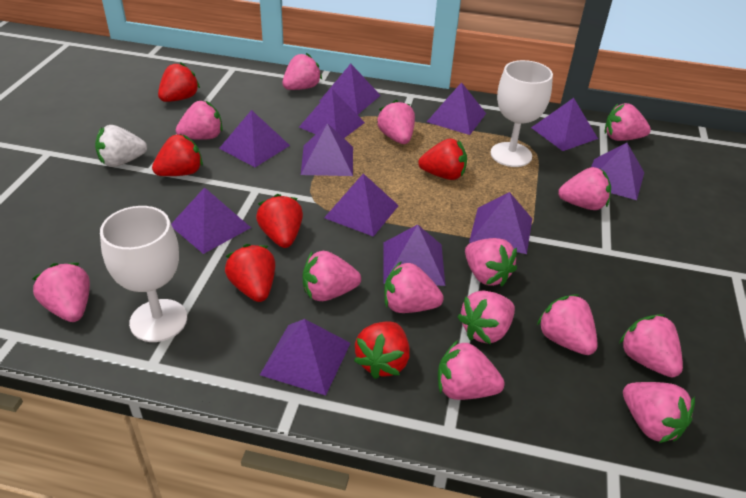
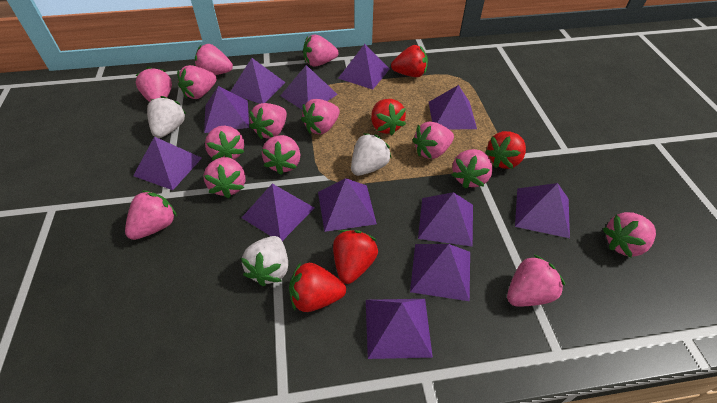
red strawberry: [152,134,203,176] [158,62,200,102] [225,244,275,302] [256,194,303,248] [354,321,410,379] [418,138,467,180] = 6 -> [289,262,346,312] [333,230,378,284] [371,99,406,135] [391,45,428,77] [485,131,526,169] = 5
white goblet: [100,206,187,342] [490,60,553,167] = 2 -> none = 0
white strawberry: [95,125,147,167] = 1 -> [147,96,186,138] [241,236,288,286] [351,133,391,176] = 3

